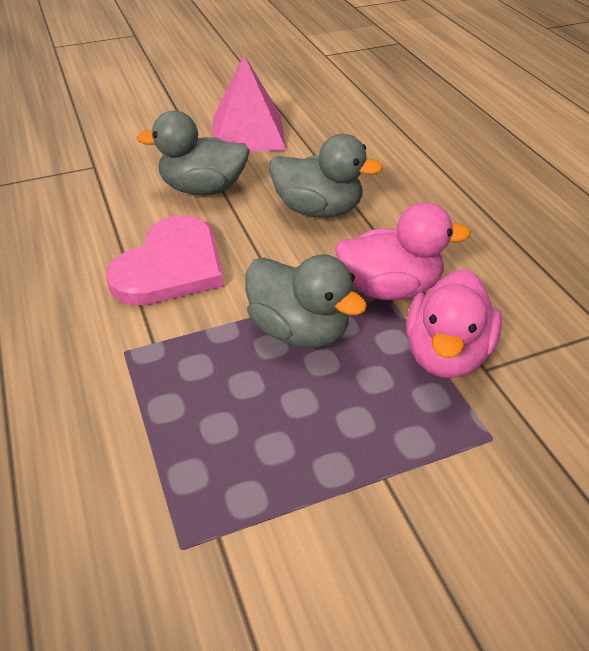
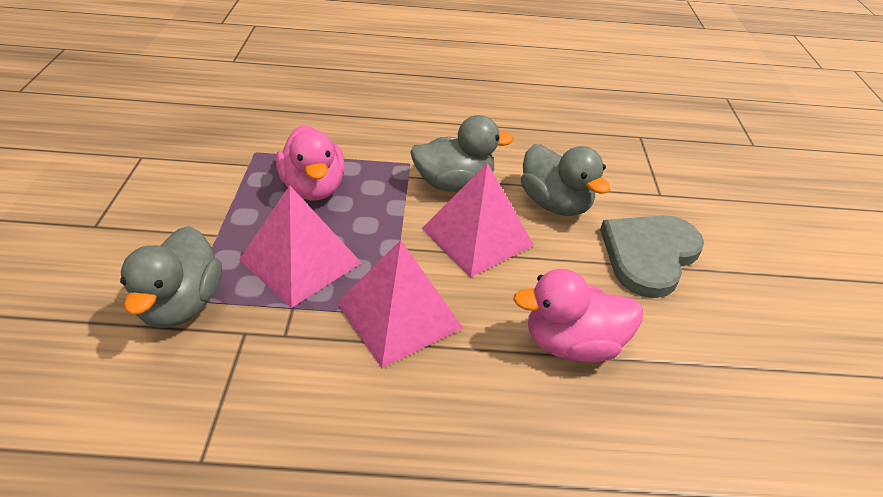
grey heart: none = 0 -> [600,215,704,298] = 1
pink heart: [106,215,224,305] = 1 -> none = 0
pink pyramid: [213,55,286,152] = 1 -> [239,185,361,308] [337,240,463,368] [421,163,534,277] = 3

